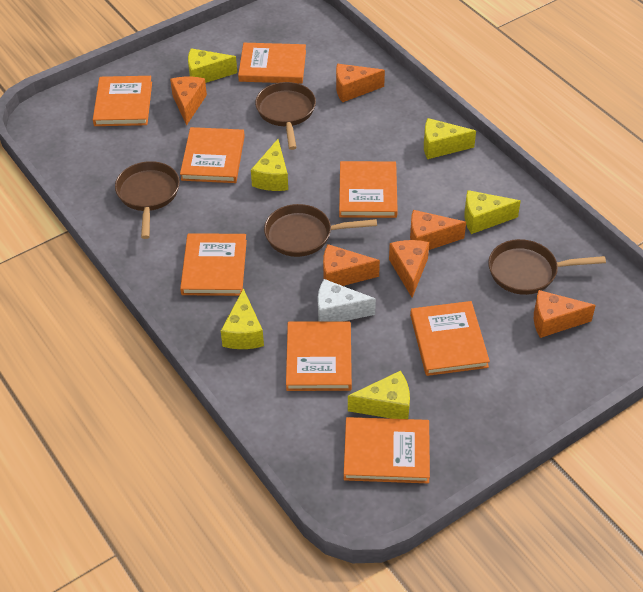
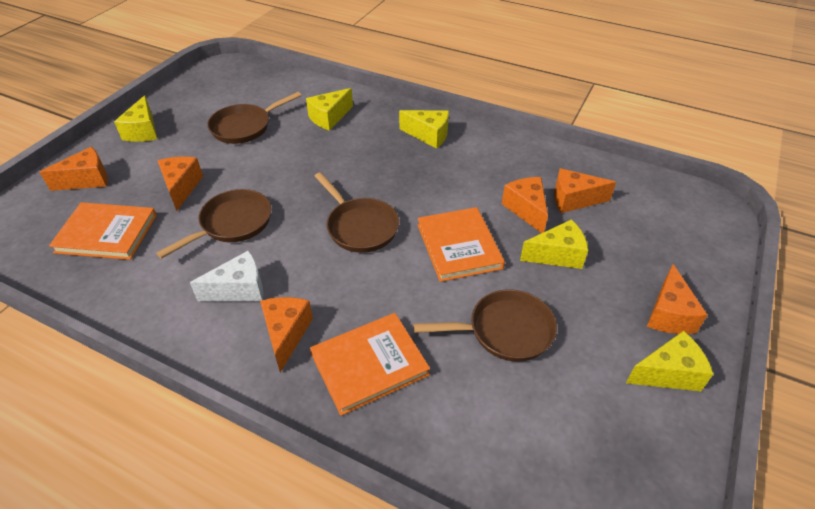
orange book: [93,76,152,126] [180,127,245,183] [180,233,247,296] [238,43,306,84] [286,321,352,391] [339,161,398,218] [344,417,430,483] [410,301,490,376] = 8 -> [49,202,157,260] [310,313,430,416] [418,207,505,282] = 3
yellow cheese: [188,48,237,83] [221,288,264,349] [251,139,288,191] [348,371,410,419] [424,118,476,159] [465,190,521,234] = 6 -> [114,95,157,142] [306,88,353,131] [399,110,449,149] [520,219,588,269] [626,331,713,391] = 5

